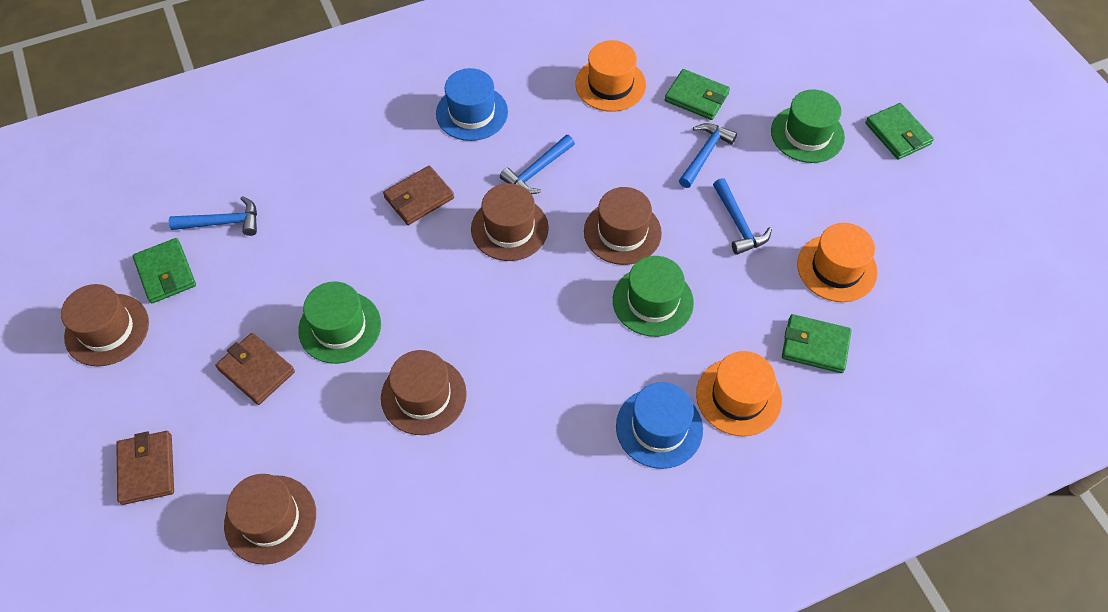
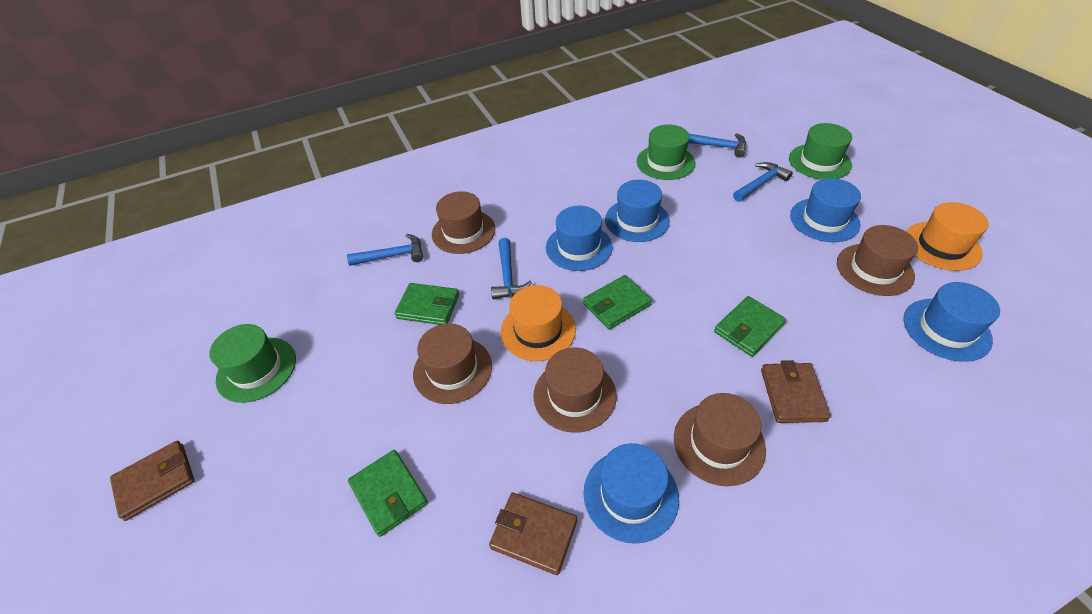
blue hat: [436,68,508,141] [616,382,703,469] = 2 -> [546,206,613,271] [583,443,679,544] [605,180,670,242] [790,178,861,242] [904,282,1000,362] = 5
orange hat: [575,40,646,112] [696,351,782,436] [797,223,878,302] = 3 -> [501,285,576,361] [906,202,989,271] = 2

